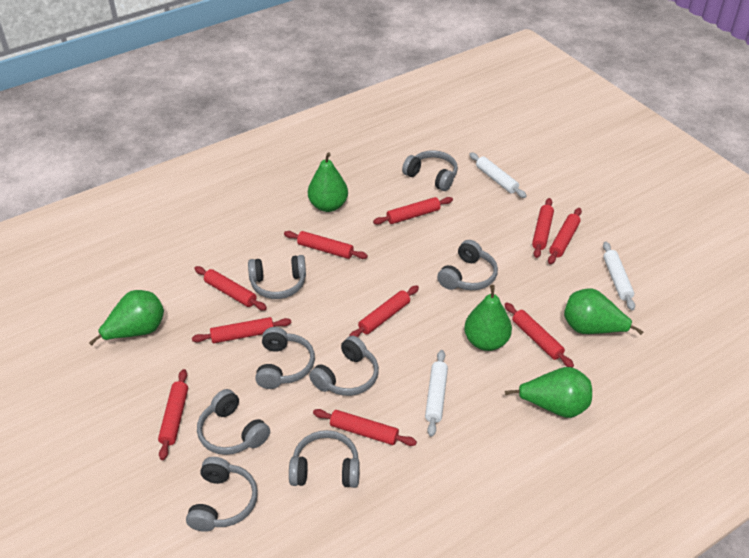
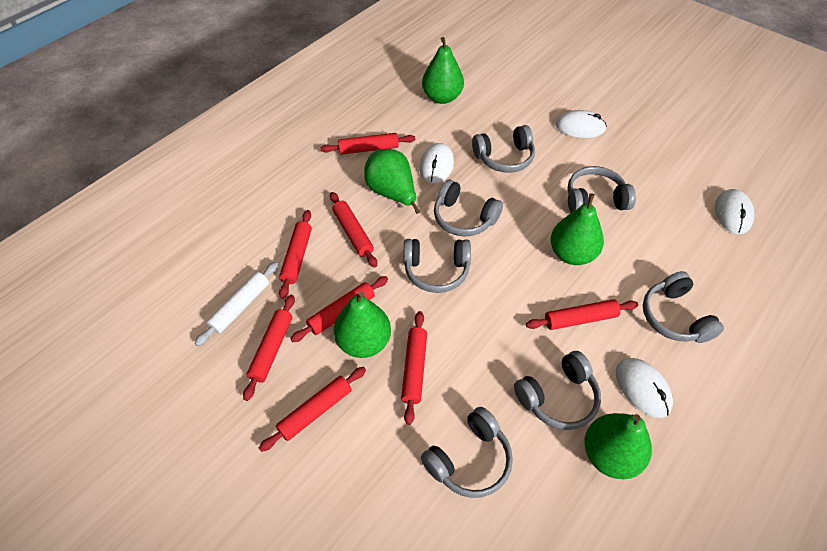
grey headphones: [186,457,258,532] [197,389,270,455] [248,255,306,299] [255,327,315,389] [289,430,360,488] [309,336,379,396] [402,150,458,191] [437,240,498,290] = 8 -> [404,239,471,293] [421,407,513,498] [434,180,503,236] [472,125,535,173] [514,351,601,430] [568,166,636,213] [643,271,724,343] = 7
red rolling pin: [158,369,188,460] [192,317,291,343] [194,266,267,310] [284,231,368,259] [313,409,417,446] [349,285,419,337] [373,197,453,225] [504,302,574,368] [532,198,554,258] [548,208,582,264] = 10 -> [243,295,295,401] [259,367,366,452] [279,210,312,299] [291,276,388,342] [320,133,415,155] [330,192,377,268] [401,311,427,425] [526,299,638,330] = 8
white mouse: none = 0 -> [419,143,454,184] [555,110,607,138] [616,358,673,418] [715,189,754,234] = 4
white rolling pin: [425,350,448,437] [469,153,527,198] [603,242,635,310] = 3 -> [195,262,278,346] = 1

